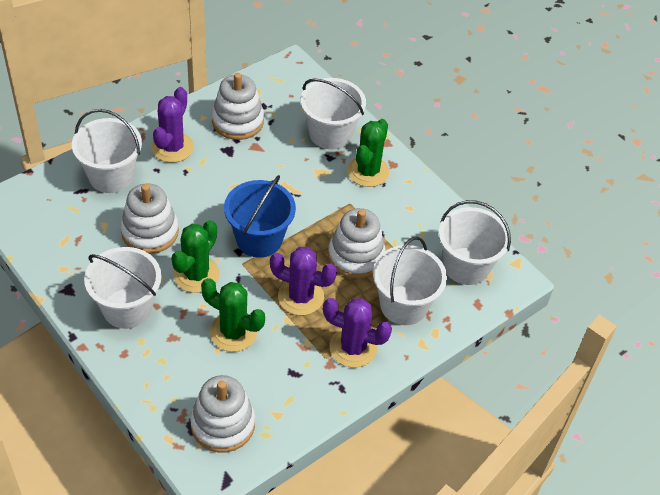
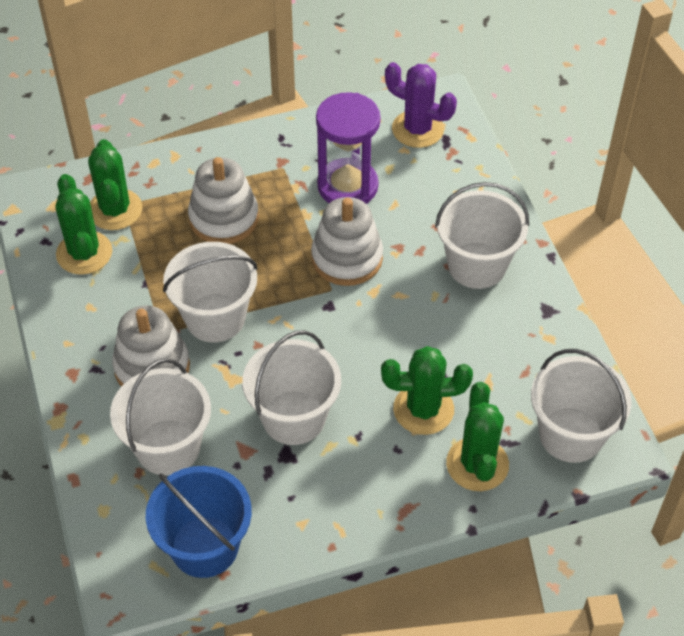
green cactus: [171,220,220,293] [201,278,265,352] [347,119,389,187] = 3 -> [56,174,112,275] [88,139,142,230] [381,346,473,435] [446,382,509,491] = 4
purple cactus: [151,87,194,163] [270,247,337,315] [323,298,392,368] = 3 -> [385,62,457,148] = 1
purple hourglass: none = 0 -> [316,92,381,204] = 1
white stacking toy: [120,183,179,254] [190,375,255,453] [212,73,264,140] [328,208,386,279] = 4 -> [112,305,190,387] [188,157,259,244] [311,197,383,286] = 3

